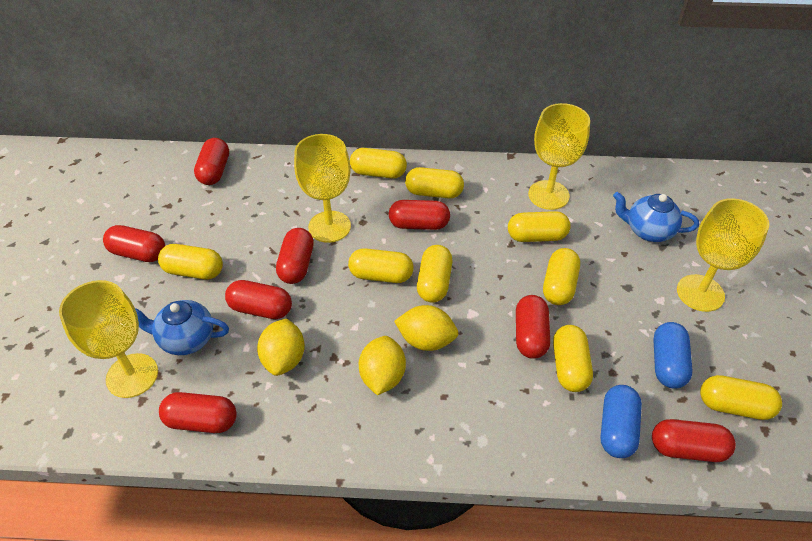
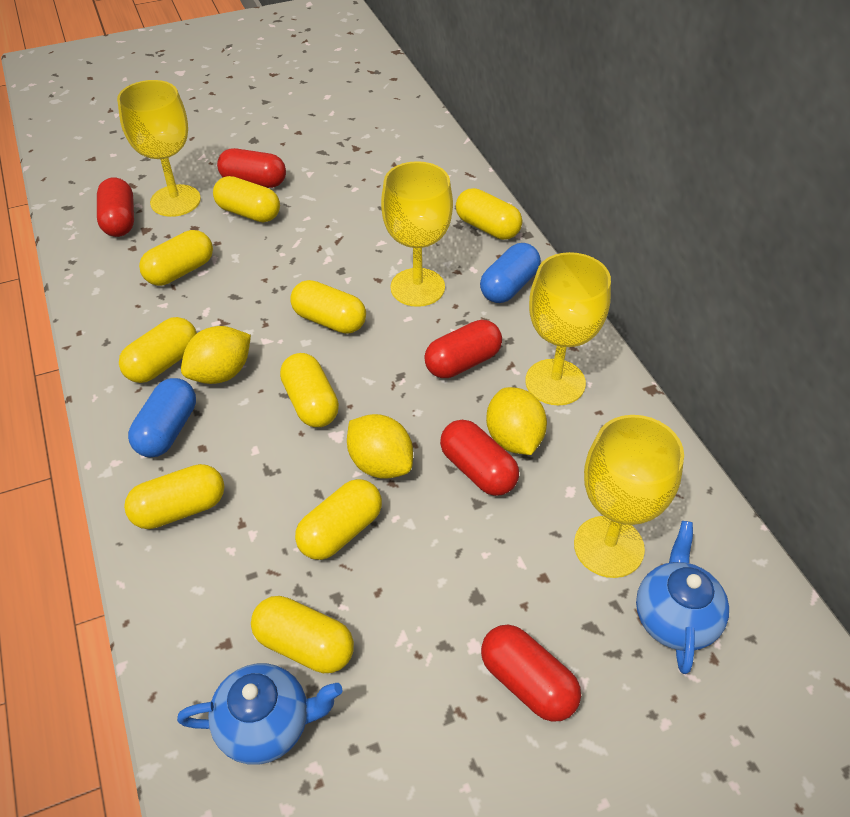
red capsule: [103,225,165,262] [159,392,237,433] [194,138,229,185] [225,280,292,319] [276,228,314,284] [389,200,450,230] [516,295,550,359] [652,419,736,462] = 8 -> [97,178,134,237] [217,148,286,188] [424,320,502,378] [440,420,519,496] [481,625,581,722] = 5

